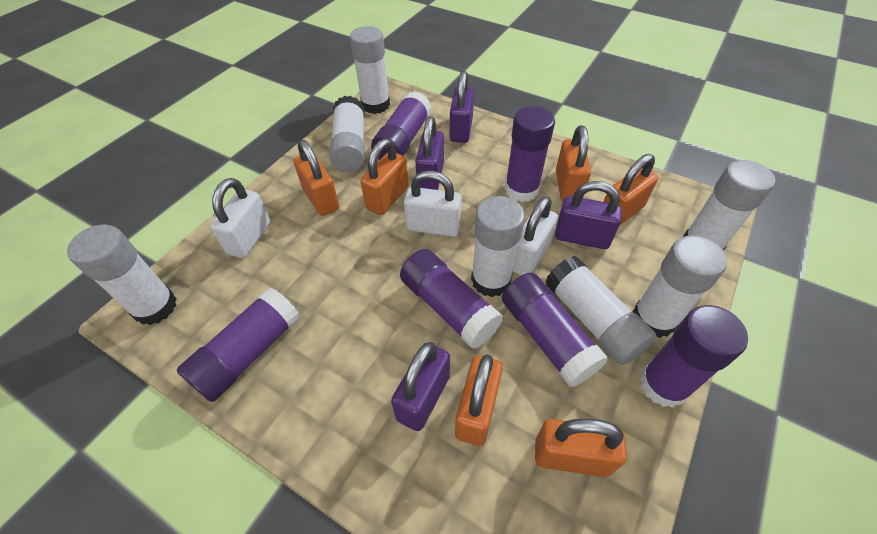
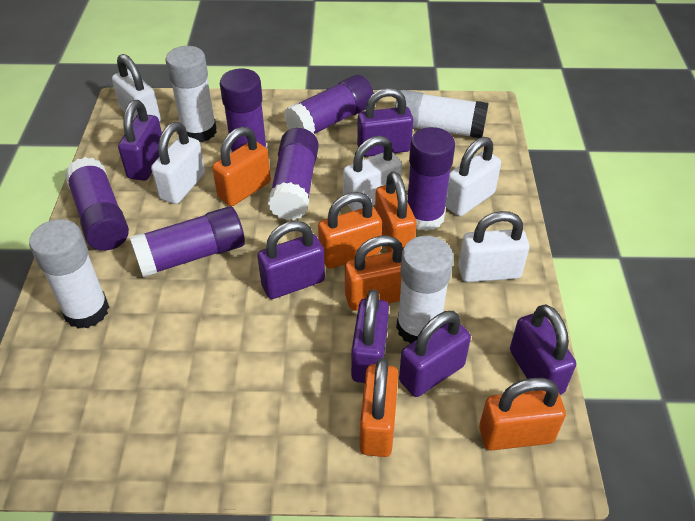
purple padlock: [391,342,450,431] [415,116,444,190] [450,71,474,143] [555,181,622,249] = 4 -> [118,100,162,181] [257,221,325,299] [351,289,389,383] [357,88,413,157] [399,311,471,397] [510,304,576,395] = 6
white glue stick: [67,225,177,325] [329,96,365,172] [350,26,390,114] [471,196,525,297] [545,256,656,365] [633,235,727,338] [683,160,775,251] = 7 -> [29,219,109,329] [165,46,217,142] [395,90,489,138] [396,236,453,344] = 4
white padlock: [210,178,270,258] [404,171,462,237] [513,196,558,275] = 3 -> [112,54,161,122] [151,122,205,204] [343,136,402,211] [445,137,501,216] [459,211,529,282] = 5

